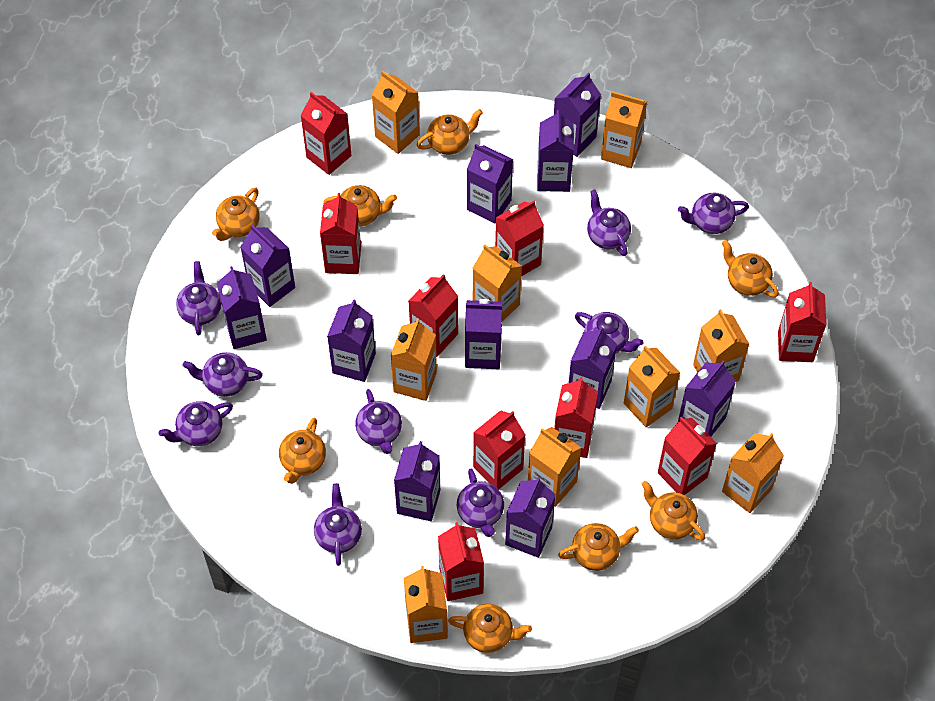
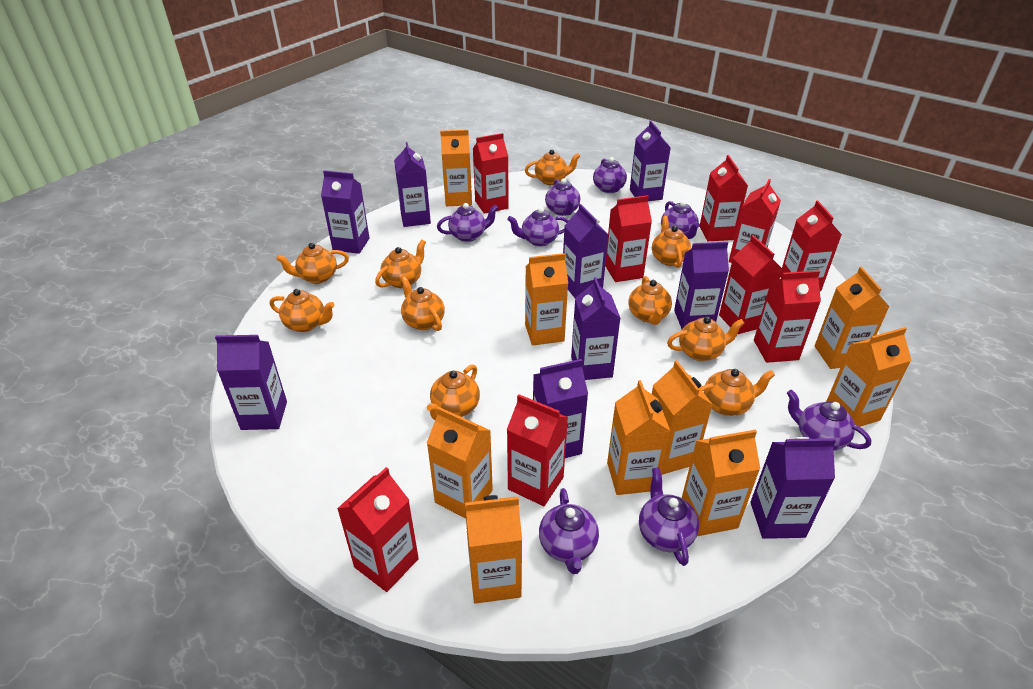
orange teapot: [212,187,260,241] [279,418,326,484] [323,185,397,227] [417,109,483,155] [448,604,532,653] [558,523,639,571] [642,481,705,541] [722,240,779,298] = 8 -> [270,289,335,332] [276,243,349,284] [375,240,426,288] [401,276,445,331] [427,365,480,420] [525,150,580,185] [628,276,672,325] [652,216,691,268] [667,316,745,361] [700,369,775,416] = 10
purple carton: [217,266,267,349] [240,225,295,307] [327,299,376,382] [394,441,440,521] [465,299,502,369] [467,144,513,223] [505,477,556,558] [537,110,574,192] [554,73,601,157] [569,326,617,409] [678,361,736,437] = 11 -> [215,335,287,430] [321,170,369,254] [394,142,431,227] [533,359,588,458] [563,204,608,298] [571,277,620,380] [630,121,671,201] [674,242,729,329] [750,437,836,539] = 9
purple teapot: [158,401,233,446] [176,261,221,336] [182,352,263,397] [314,483,362,566] [355,389,402,454] [457,469,504,537] [575,312,643,353] [587,190,631,256] [678,193,749,234] = 9 -> [437,203,498,242] [507,207,569,247] [539,488,599,574] [545,178,580,216] [593,157,627,193] [639,468,699,566] [661,201,700,239] [787,390,871,451] = 8

